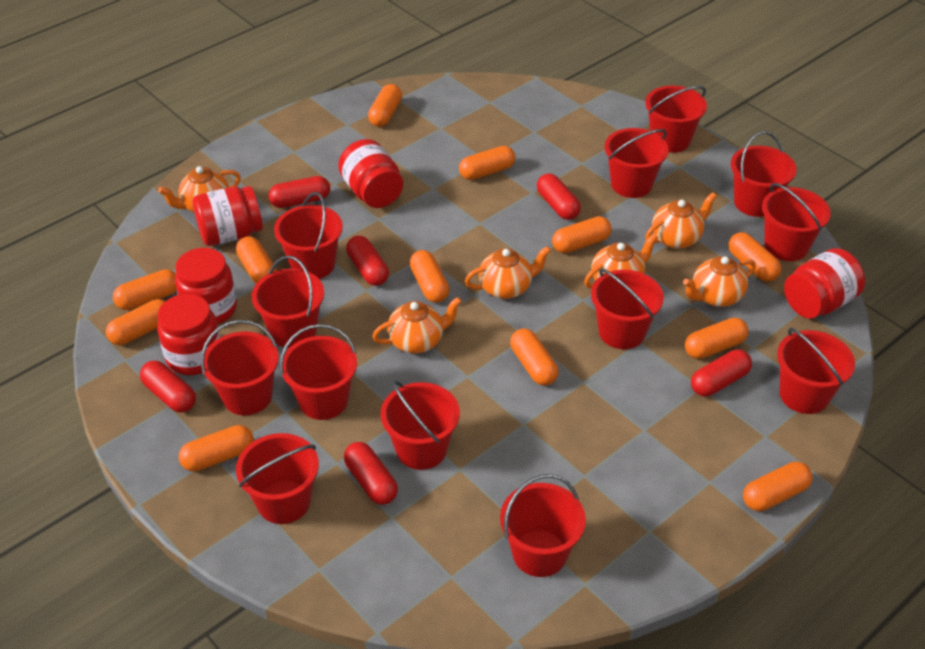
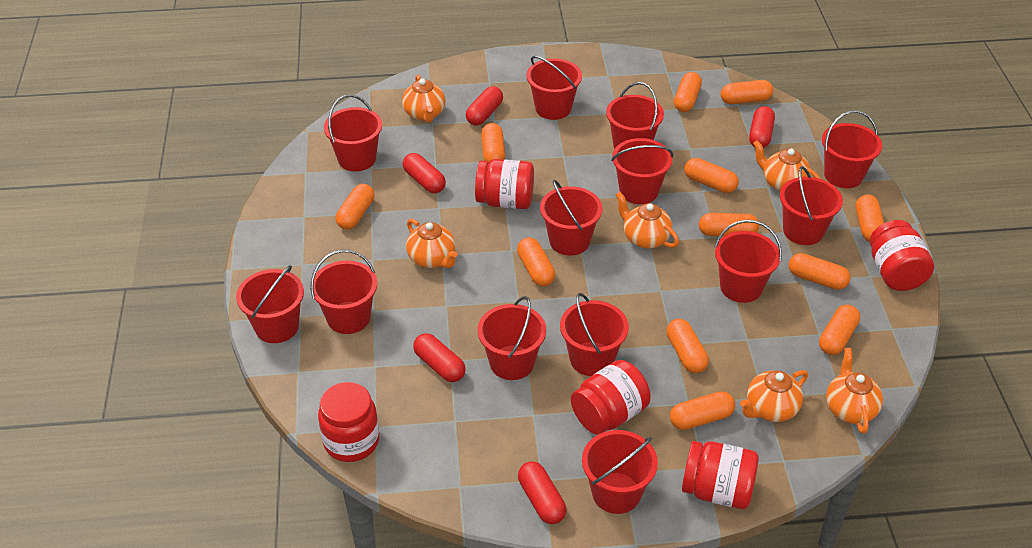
red capsule: [140,361,196,413] [269,176,330,208] [344,442,398,505] [346,236,389,286] [537,173,581,220] [691,349,752,396] = 6 -> [403,153,446,193] [413,333,466,382] [466,86,503,126] [518,461,566,524] [749,106,775,148] = 5

